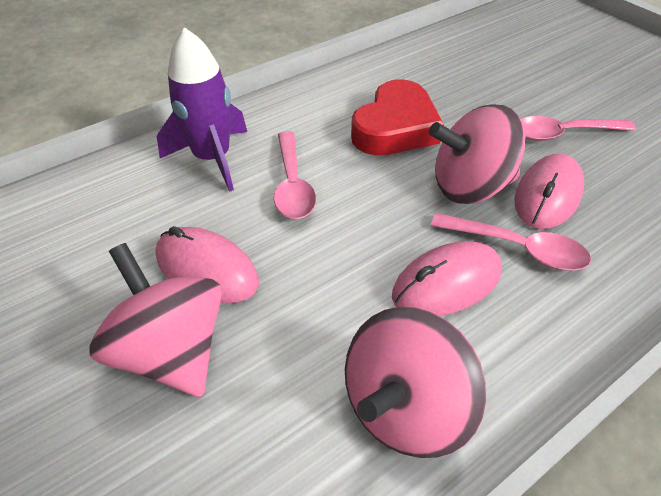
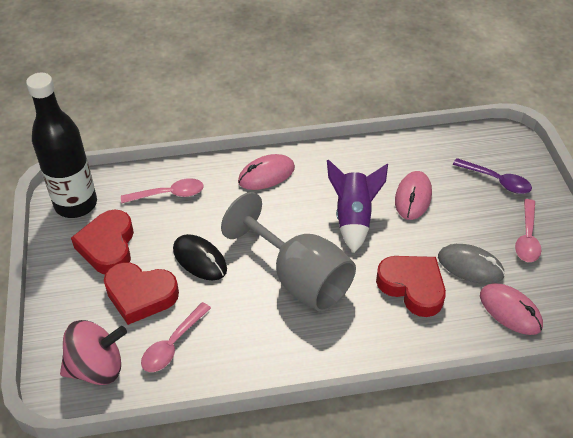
black bottle: none = 0 -> [26,73,97,218] = 1
black mouse: none = 0 -> [173,234,227,280] = 1
grey goblet: none = 0 -> [221,192,356,312] = 1
grey mouse: none = 0 -> [438,244,505,284] = 1
pink spinning top: [89,243,222,397] [345,307,486,458] [429,104,526,204] = 3 -> [60,320,127,385] = 1
purple spoon: none = 0 -> [453,158,532,194] = 1
red heart: [351,79,444,155] = 1 -> [71,210,134,274] [104,263,179,325] [376,256,446,317] = 3

